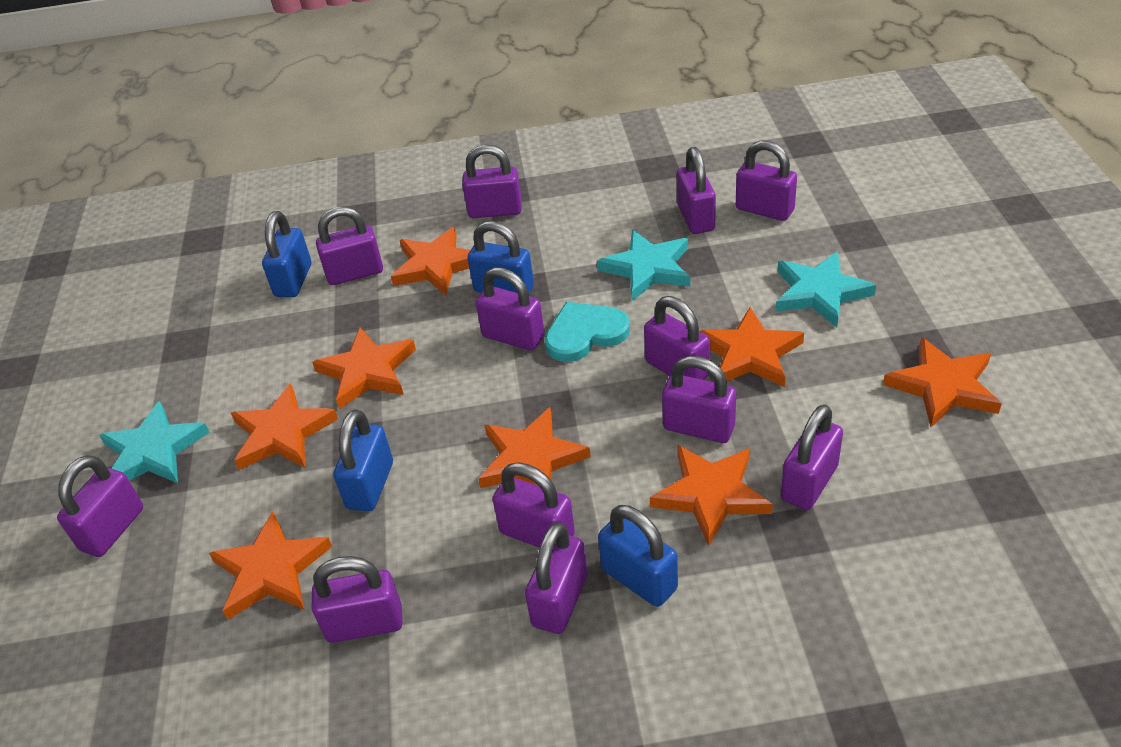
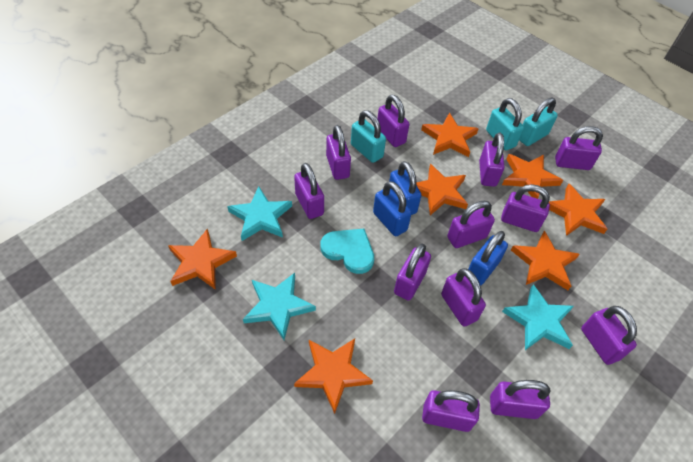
blue padlock: [262,211,311,297] [333,409,393,511] [467,221,534,294] [598,505,678,607] = 4 -> [373,181,412,236] [389,161,421,215] [468,231,508,286] = 3
orange star: [209,511,332,620] [231,384,338,470] [312,328,416,409] [391,227,470,296] [478,407,591,488] [650,445,773,546] [700,307,804,387] [883,337,1002,427] = 8 -> [168,228,237,290] [294,339,373,414] [416,164,468,215] [421,113,478,157] [502,154,563,199] [511,231,580,290] [549,184,607,236] = 7
turquoise padlock: none = 0 -> [351,110,386,163] [486,98,524,150] [519,98,558,146] = 3

